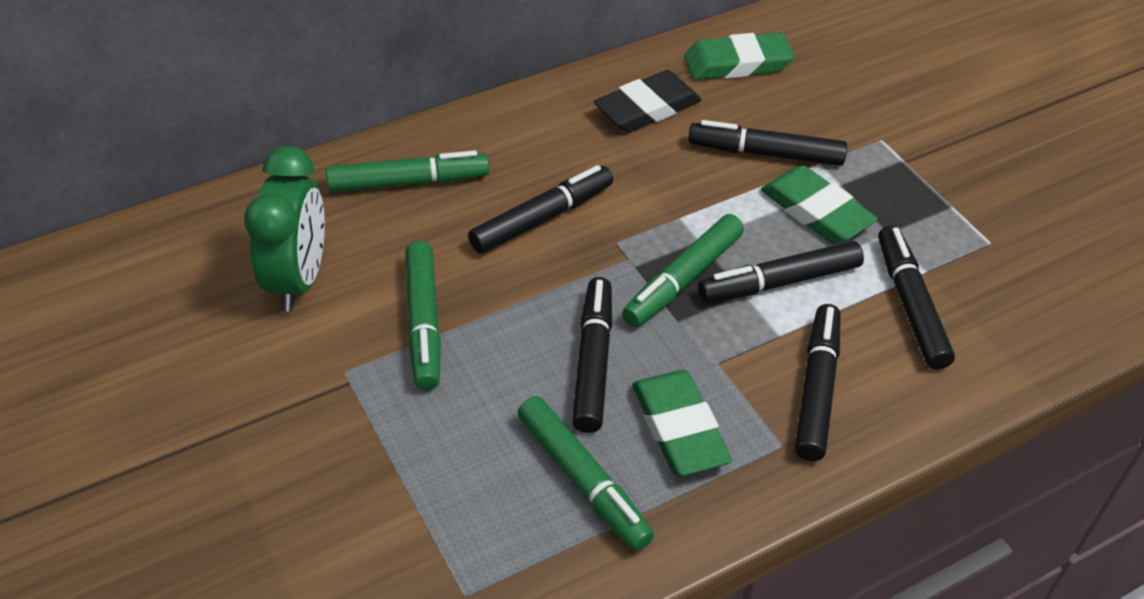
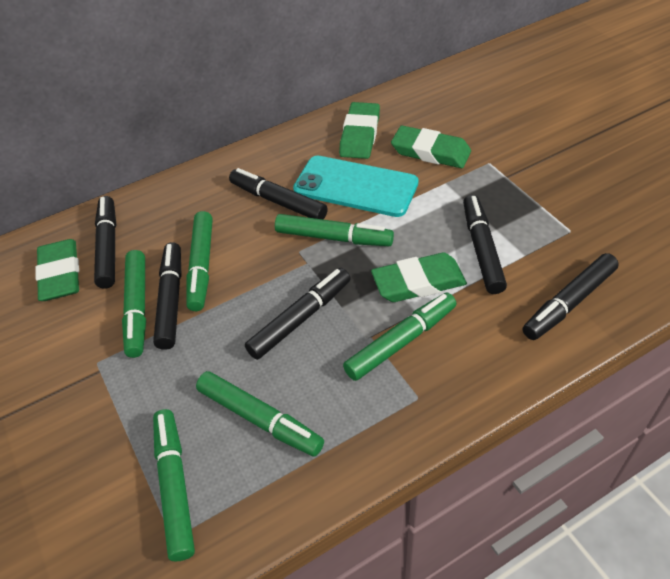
black eraser: [594,70,702,132] = 1 -> none = 0
green clock: [244,146,325,312] = 1 -> none = 0
green eraser: [632,370,732,476] [684,33,794,80] [761,165,878,244] = 3 -> [35,239,79,301] [339,102,380,159] [371,252,467,302] [391,126,471,168] = 4
green marker: [326,150,489,192] [405,241,441,390] [518,396,654,551] [622,214,744,327] = 4 -> [122,250,146,358] [153,409,195,562] [186,211,213,311] [196,371,324,457] [275,214,394,246] [343,292,456,381] = 6
turquoise phone: none = 0 -> [293,156,419,217] = 1

